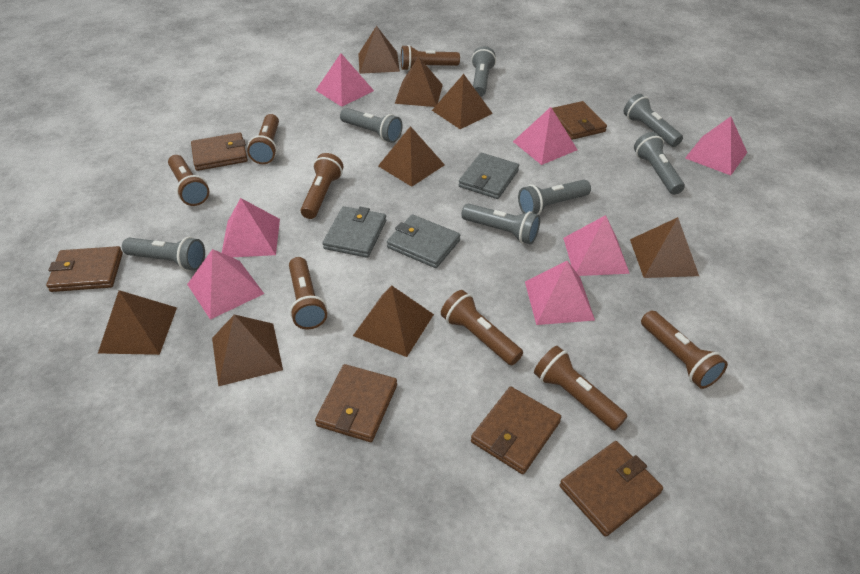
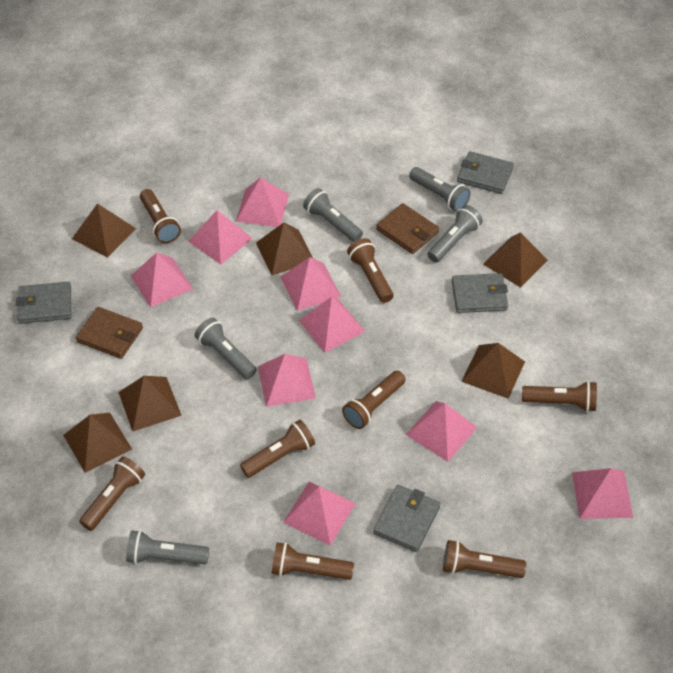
brown pyramid: [98,290,177,355] [212,315,283,387] [353,285,434,357] [358,26,400,74] [378,126,445,187] [395,56,443,107] [432,74,493,129] [630,217,699,278] = 8 -> [63,413,132,473] [72,203,136,258] [118,376,182,431] [256,222,313,275] [461,343,525,399] [483,232,548,288] = 6
brown wallet: [46,246,123,292] [191,132,248,171] [315,364,397,442] [471,387,561,474] [552,101,607,140] [560,441,663,537] = 6 -> [76,307,143,359] [376,203,439,254] = 2
grey flashlight: [122,237,205,271] [340,108,403,143] [461,203,540,244] [471,46,496,97] [518,180,591,215] [624,94,683,147] [634,132,685,195] = 7 -> [126,530,209,565] [195,318,256,379] [303,188,363,242] [409,167,471,212] [427,205,483,263] = 5
grey wallet: [322,206,386,258] [387,214,460,268] [459,153,519,199] = 3 -> [16,282,71,324] [373,485,440,552] [452,273,508,313] [457,151,514,194] = 4
pink pyramid: [187,249,264,320] [222,198,280,257] [316,53,374,107] [513,107,578,165] [525,261,595,325] [563,215,630,276] [685,116,747,176] = 7 -> [131,253,193,308] [188,210,253,265] [236,177,289,227] [258,354,316,407] [280,257,341,311] [283,481,356,545] [299,297,365,353] [406,401,477,462] [572,468,633,519] = 9

